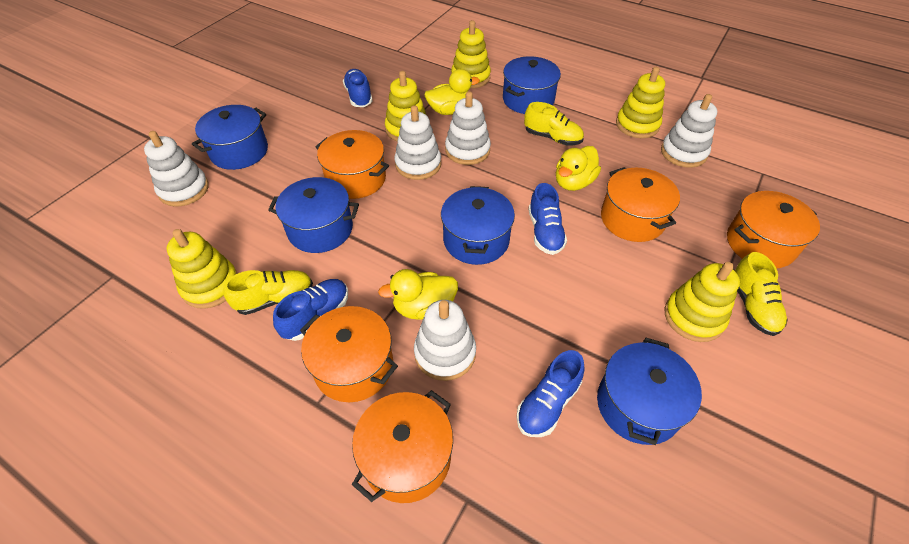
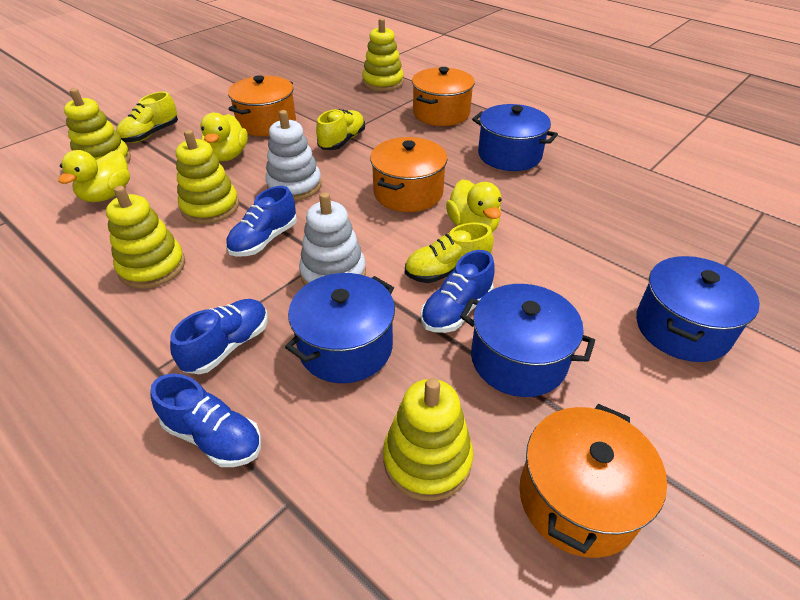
blue pot: [192,105,268,170] [268,177,359,253] [441,186,515,265] [503,56,561,114] [597,338,702,445] = 5 -> [285,273,395,383] [460,284,595,397] [472,104,558,171] [636,256,760,362] = 4
orange pot: [300,306,398,402] [315,130,389,199] [352,390,453,503] [601,167,680,242] [727,191,820,268] = 5 -> [228,75,296,136] [370,137,448,212] [412,67,475,126] [519,404,667,558] = 4
white stacking toy: [144,131,209,207] [394,105,441,180] [414,300,476,381] [445,91,491,165] [661,94,717,168] = 5 -> [265,110,322,201] [299,192,366,285] = 2

